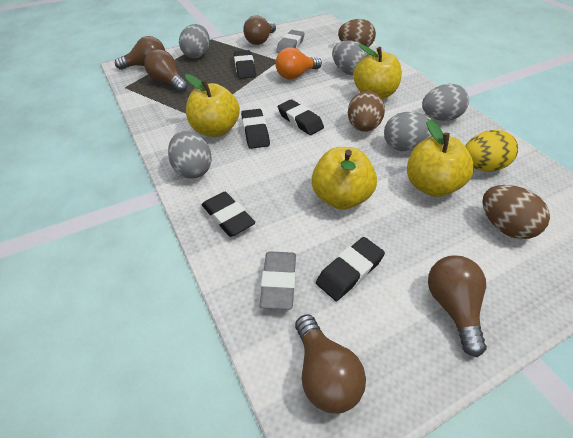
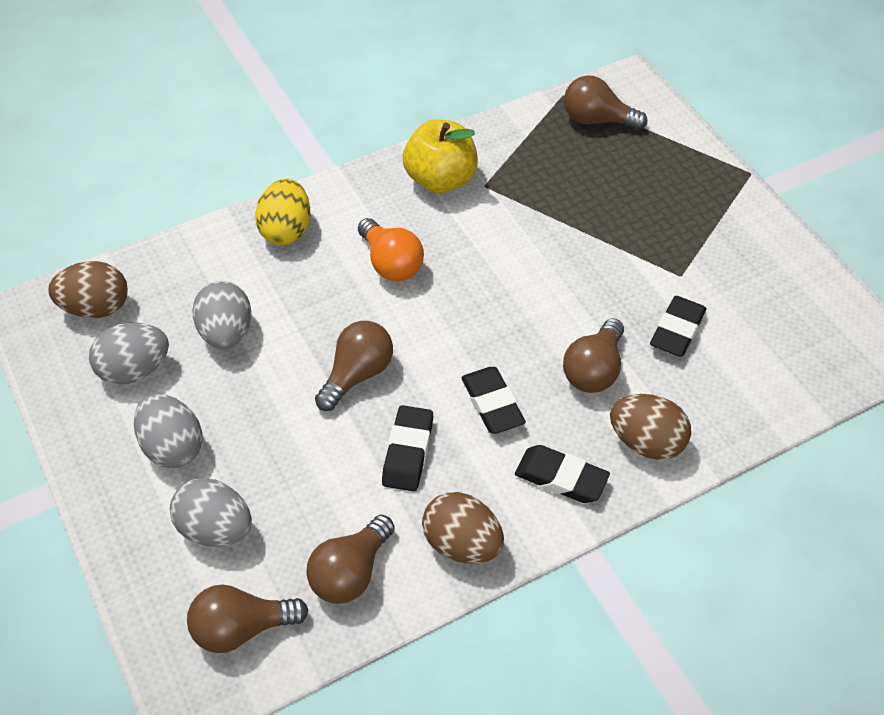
black eraser: [202,192,255,237] [234,50,256,79] [241,109,270,149] [278,99,324,135] [316,237,385,301] = 5 -> [382,405,433,492] [461,367,526,434] [515,445,610,503] [650,296,707,357] = 4
grey egg: [168,130,212,179] [179,24,210,58] [332,40,368,75] [384,112,432,151] [422,84,469,121] = 5 -> [89,323,169,385] [134,394,202,468] [170,478,252,547] [193,281,252,349] = 4
grey eraser: [260,251,296,310] [276,30,305,53] = 2 -> none = 0
yellow apple: [185,74,240,137] [311,147,377,210] [353,44,402,99] [407,119,474,197] = 4 -> [403,120,478,193] = 1

